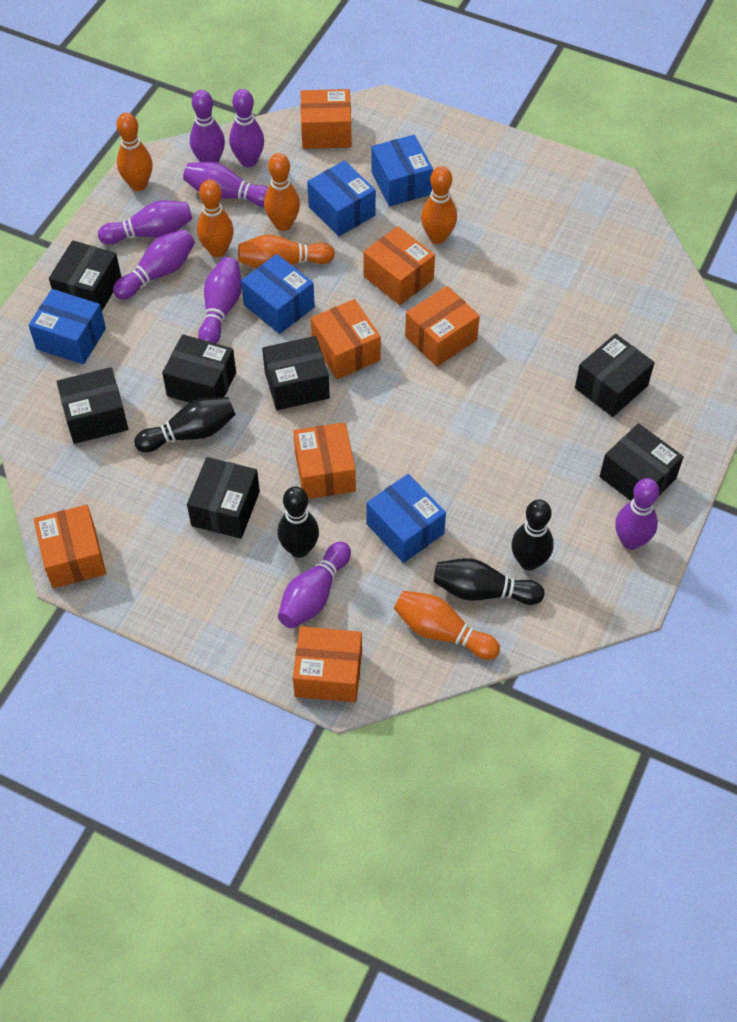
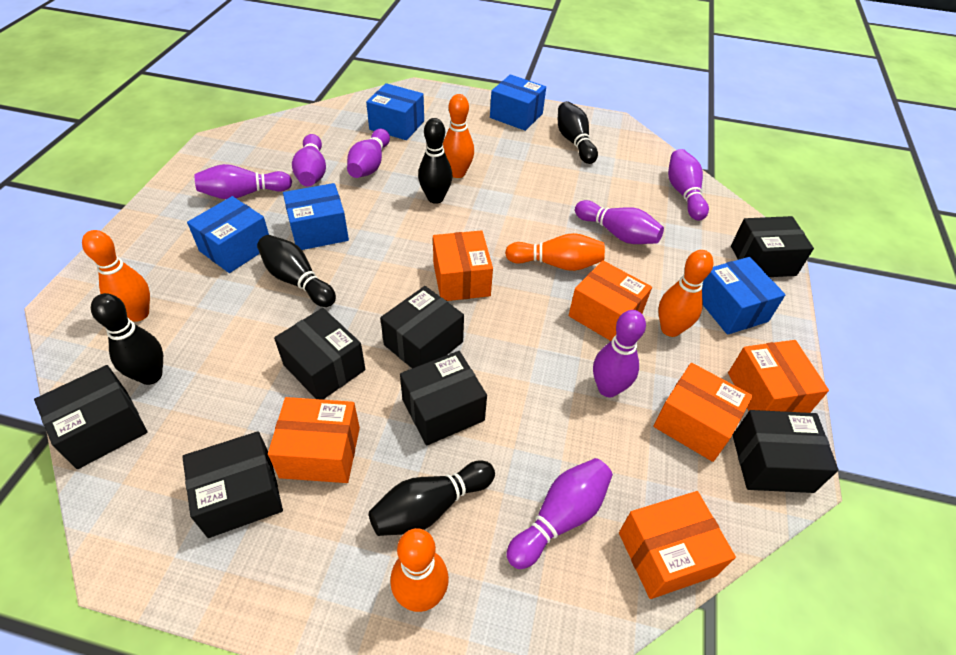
black bowling pin: [134,397,236,452] [277,486,319,558] [433,558,544,605] [511,500,554,570] = 4 -> [91,293,163,385] [257,235,336,307] [369,460,495,536] [418,118,452,204] [558,101,598,164] = 5
orange bowling pin: [116,113,153,191] [197,180,234,257] [238,235,335,268] [264,153,300,231] [394,591,500,660] [421,166,457,244] = 6 -> [82,230,150,322] [390,528,449,612] [443,94,474,178] [505,233,605,271] [658,250,713,337] = 5
orange box: [34,505,106,588] [293,422,356,499] [293,626,362,702] [300,89,352,149] [311,299,381,379] [363,226,435,305] [405,286,480,367] = 7 -> [268,397,360,483] [433,230,493,301] [569,260,652,341] [619,491,736,599] [653,363,753,462] [728,340,829,413] = 6
purple bowling pin: [98,200,192,245] [113,229,195,300] [183,162,269,207] [190,90,225,163] [198,257,242,344] [229,89,264,167] [278,542,351,628] [615,478,659,550] = 8 -> [195,164,292,199] [292,134,326,187] [347,129,390,178] [506,458,613,569] [575,200,664,244] [593,310,646,397] [668,149,709,221] = 7

